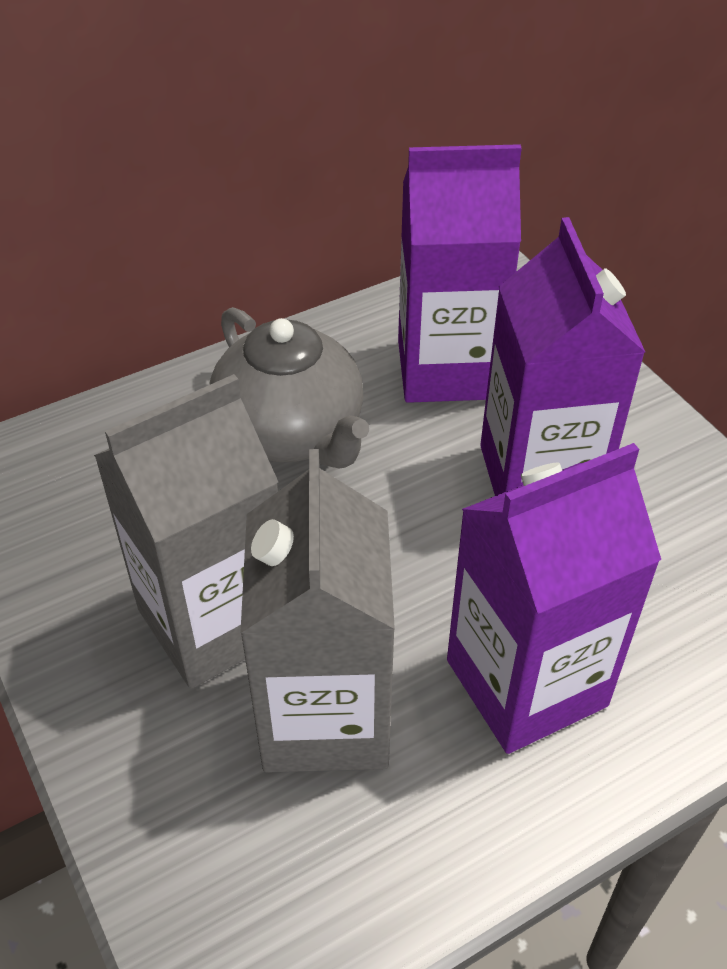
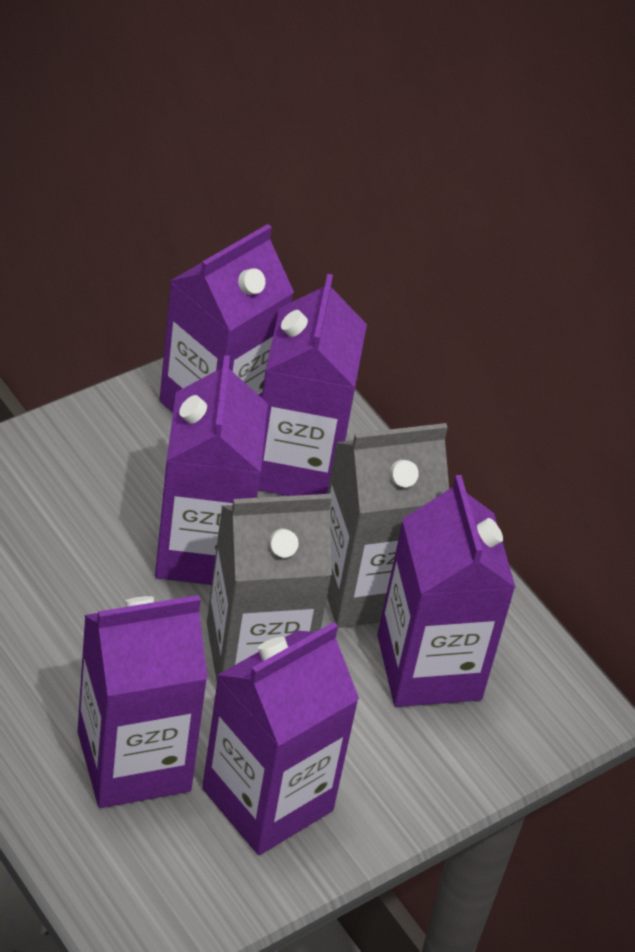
grey teapot: [209,307,369,468] = 1 -> none = 0
purple carton: [398,144,522,403] [447,443,661,754] [480,217,645,496] = 3 -> [77,595,208,808] [155,355,268,585] [160,224,294,413] [202,622,359,855] [258,274,367,496] [377,475,516,707] = 6

